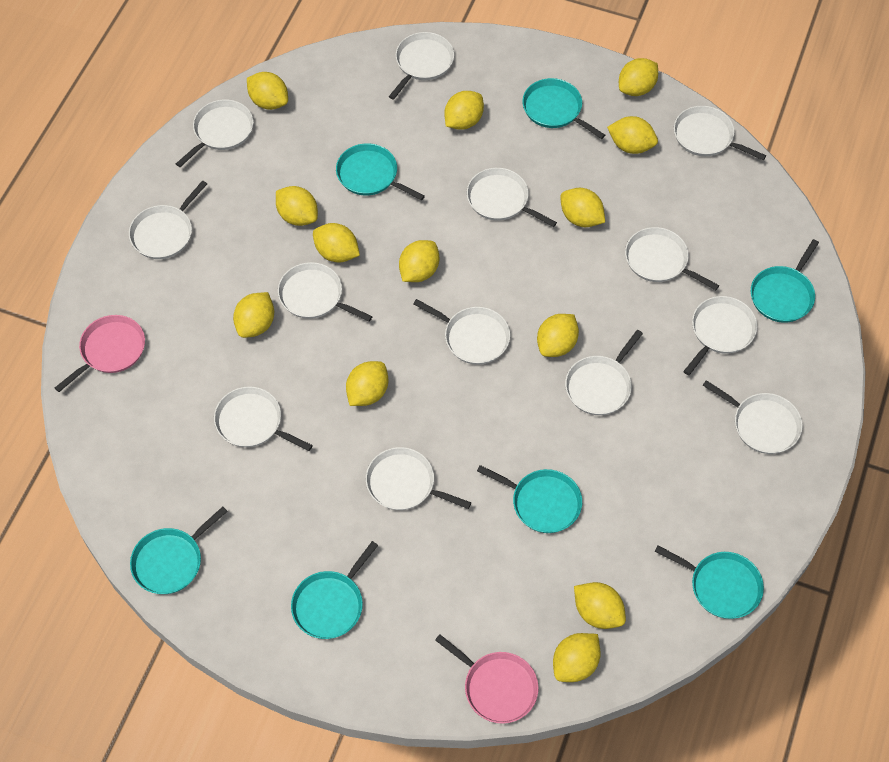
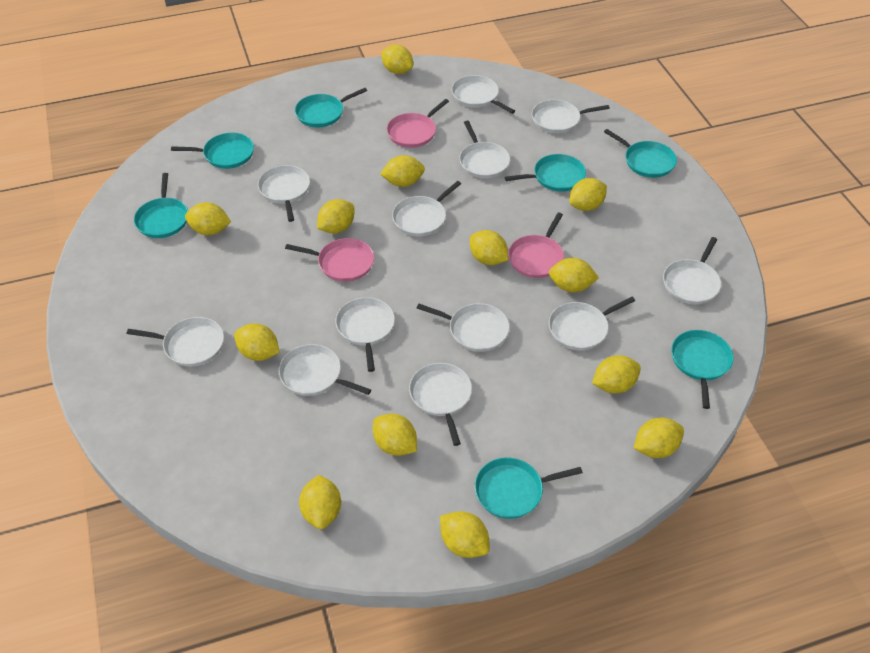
pink pan: [55,315,145,392] [435,634,539,724] = 2 -> [285,238,374,282] [387,99,449,148] [508,212,564,278] = 3
white pan: [129,180,207,259] [176,99,253,167] [214,386,313,451] [278,262,373,322] [366,447,471,510] [389,32,454,100] [413,299,510,365] [467,168,557,227] [565,330,643,415] [625,227,719,290] [674,106,766,160] [683,296,757,375] [703,380,803,454] = 13 -> [127,317,224,367] [258,165,310,222] [279,344,371,396] [335,297,395,372] [392,181,461,237] [409,363,472,446] [417,303,510,352] [452,75,515,114] [459,121,510,179] [532,100,610,134] [549,297,635,350] [663,237,721,304] = 12

